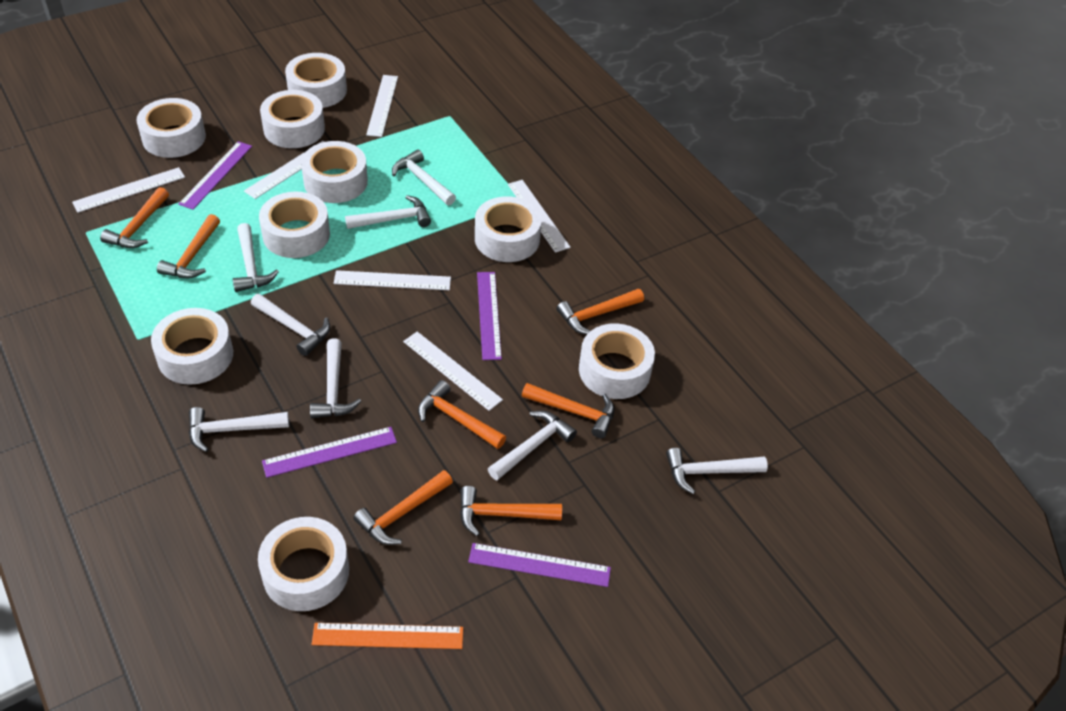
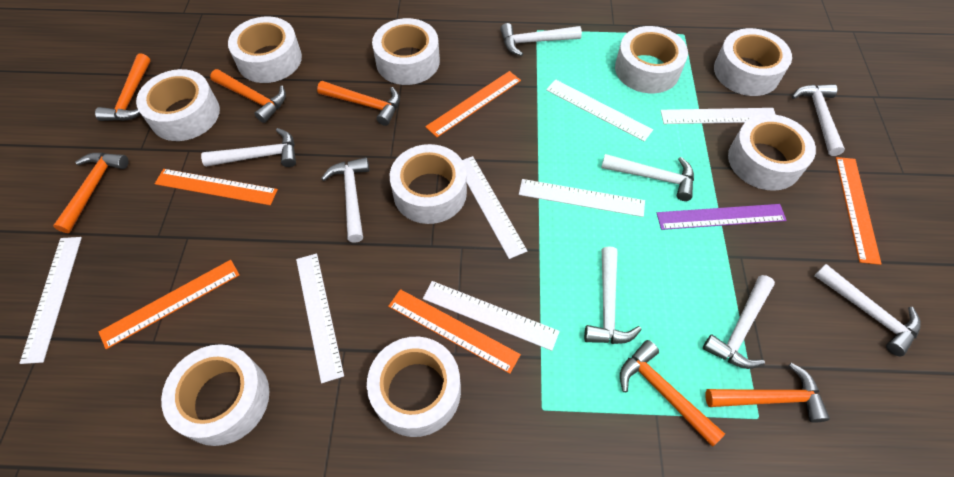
orange hammer: [100,187,169,248] [157,214,220,278] [353,470,453,545] [418,380,506,449] [460,486,562,536] [522,383,615,438] [556,289,644,335] = 7 -> [53,153,129,233] [95,54,151,121] [210,69,286,123] [317,81,400,126] [620,340,725,447] [705,363,830,423] = 6
orange ruler: [312,623,463,649] = 1 -> [99,260,240,349] [155,169,278,205] [388,289,521,374] [425,71,521,137] [836,157,881,265] = 5
purple ruler: [178,141,252,210] [262,427,397,478] [468,543,611,587] [477,272,502,360] = 4 -> [657,204,787,230] = 1
white ruler: [72,167,185,213] [244,141,324,199] [334,270,451,290] [366,75,398,137] [403,332,503,411] [508,180,571,253] = 6 -> [20,237,82,364] [296,253,344,383] [423,281,560,351] [462,156,527,259] [519,179,645,217] [546,79,653,142] [660,108,776,124] = 7

